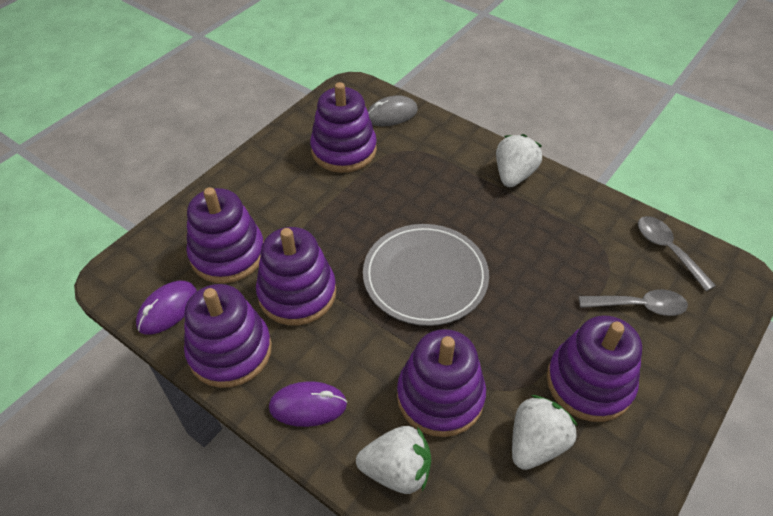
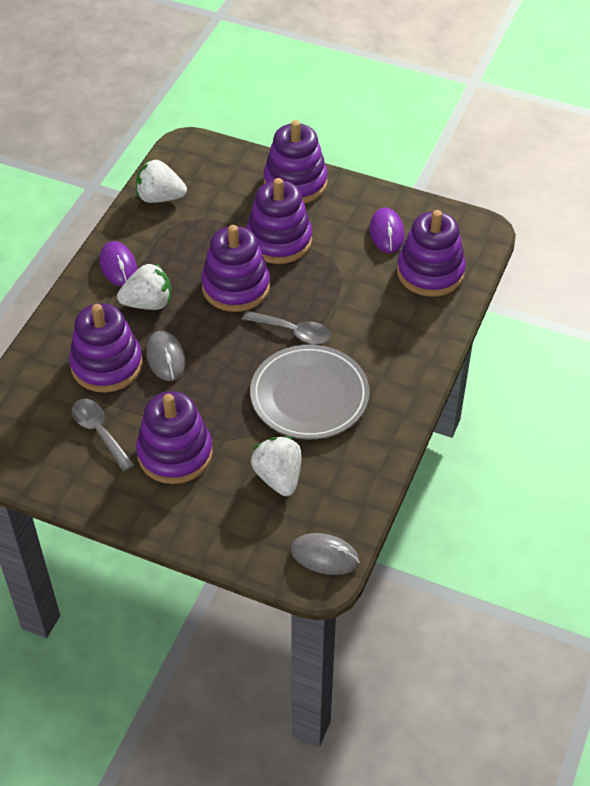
grey mouse: [368,96,418,126] = 1 -> [146,331,185,381] [291,533,360,575] = 2

